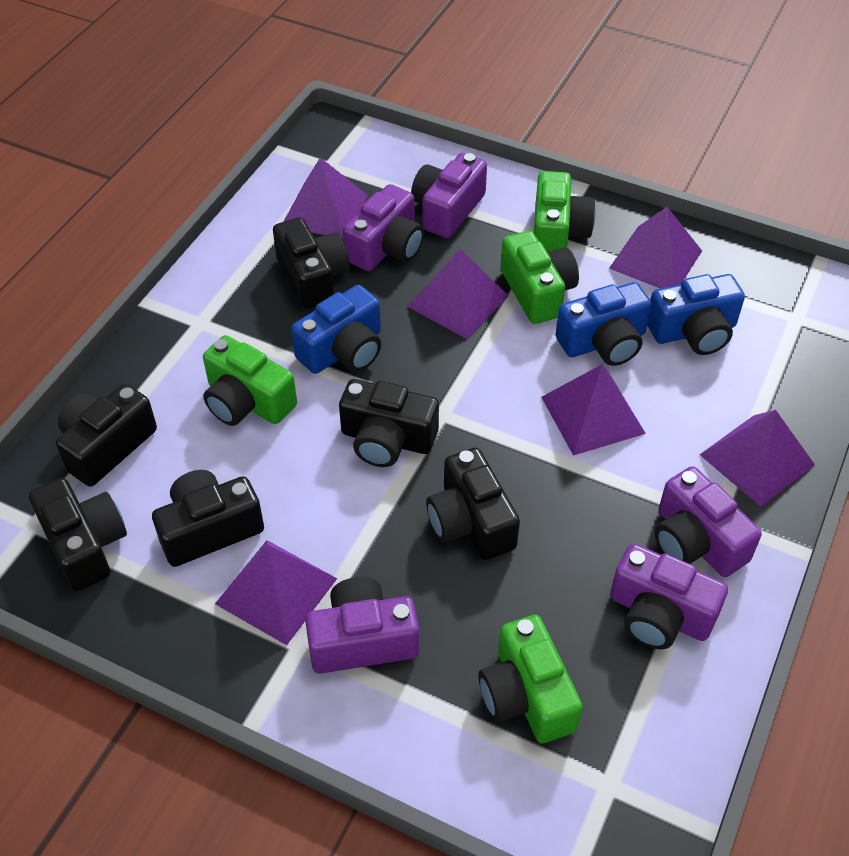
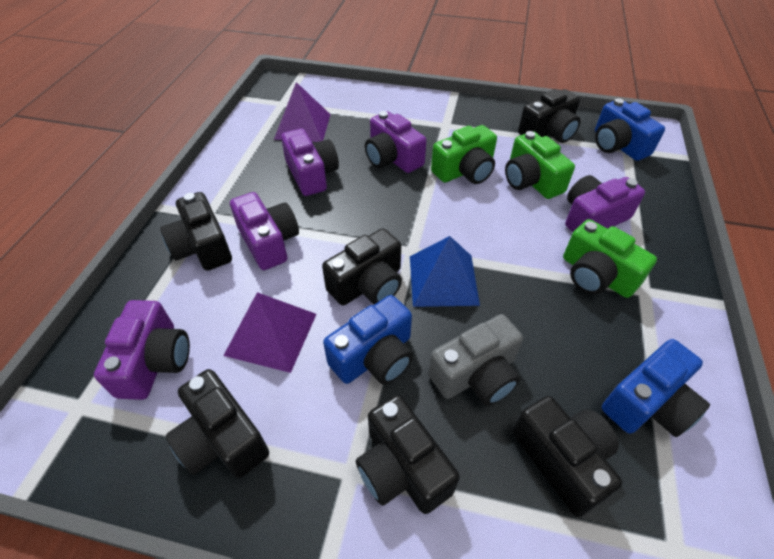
blue pyramid: none = 0 -> [410,236,480,307] = 1
green camera: [203,335,297,426] [479,615,583,743] [501,231,579,324] [534,171,596,252] = 4 -> [431,125,497,184] [505,131,575,199] [563,219,657,298] = 3
grey camera: none = 0 -> [428,314,523,406] = 1
purple pyramid: [215,540,337,645] [283,157,368,239] [408,249,508,339] [541,364,646,456] [609,207,702,289] [700,410,815,507] = 6 -> [223,292,317,373] [274,82,331,142] = 2

